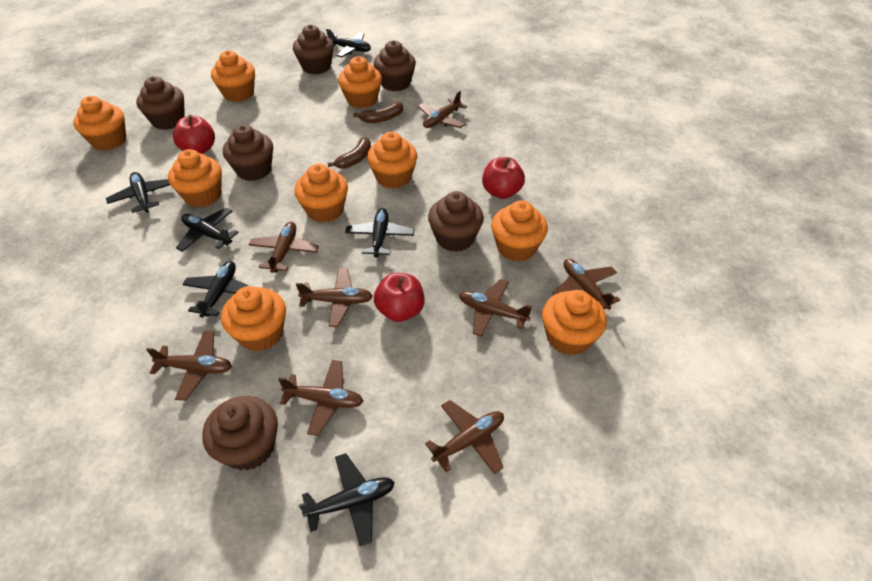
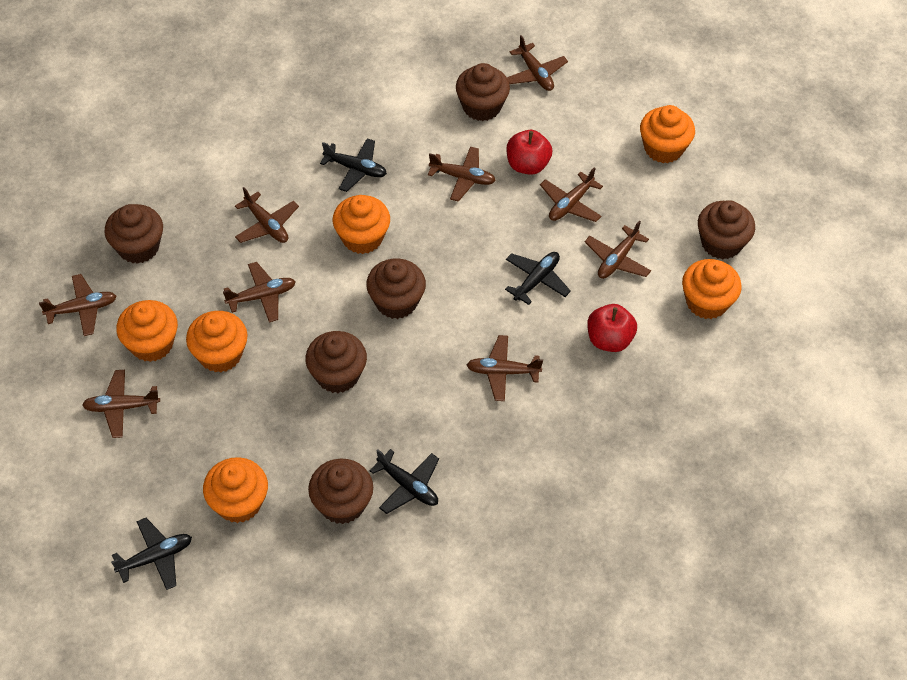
black plane: [106,172,170,213] [176,208,239,252] [182,261,249,318] [299,453,395,546] [326,28,371,57] [345,208,414,257] = 6 -> [111,518,192,590] [320,138,387,192] [369,449,439,514] [505,252,571,305] = 4
brown banana: [327,137,371,169] [353,102,403,123] = 2 -> none = 0
brown plane: [146,330,232,401] [248,222,319,273] [278,360,364,436] [296,268,373,327] [418,91,467,128] [425,400,504,474] [459,279,532,337] [552,259,620,310] = 8 -> [39,274,117,336] [82,370,160,438] [223,262,296,322] [235,187,299,243] [428,146,496,202] [467,335,543,401] [507,35,568,91] [540,167,603,222] [585,220,651,279] = 9
orange cupcake: [73,96,126,151] [168,149,222,208] [211,50,255,102] [221,286,286,351] [295,164,348,223] [338,56,382,108] [367,132,417,189] [491,200,548,262] [542,290,607,355] = 9 -> [116,300,178,362] [186,311,248,373] [203,457,268,523] [333,195,390,254] [640,105,695,163] [682,259,742,319] = 6
red apple: [173,115,215,154] [374,273,425,322] [482,157,525,199] = 3 -> [507,130,552,175] [587,304,637,352] = 2

